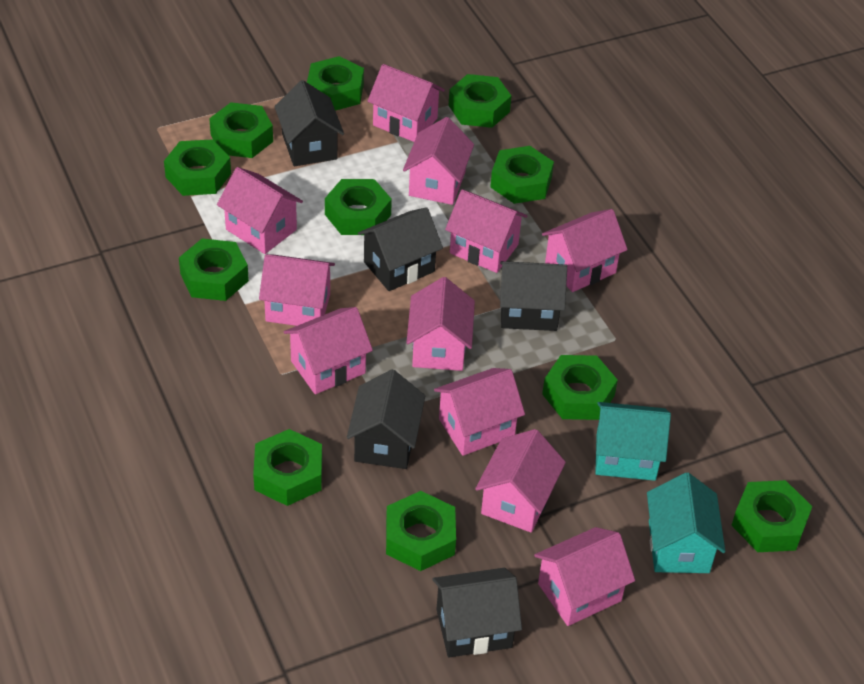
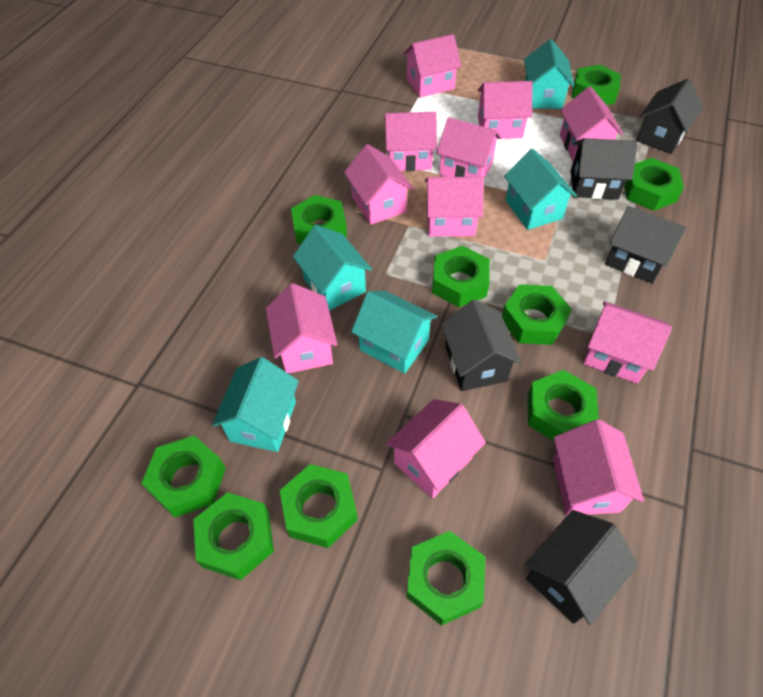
green nut: [164,140,231,196] [179,238,249,301] [209,102,273,158] [253,429,322,506] [307,56,364,111] [325,179,392,235] [386,491,456,571] [448,74,511,128] [490,146,554,204] [542,355,618,420] [731,480,812,552] = 11 -> [141,435,226,517] [193,492,274,580] [280,464,358,548] [291,195,347,244] [406,531,485,626] [432,246,490,307] [502,284,572,345] [528,370,599,442] [572,65,621,105] [624,158,684,211] = 10
turquoise house: [595,402,671,481] [647,473,725,573] = 2 -> [212,357,299,452] [293,225,372,311] [351,290,437,374] [504,149,577,230] [524,39,574,109] = 5

